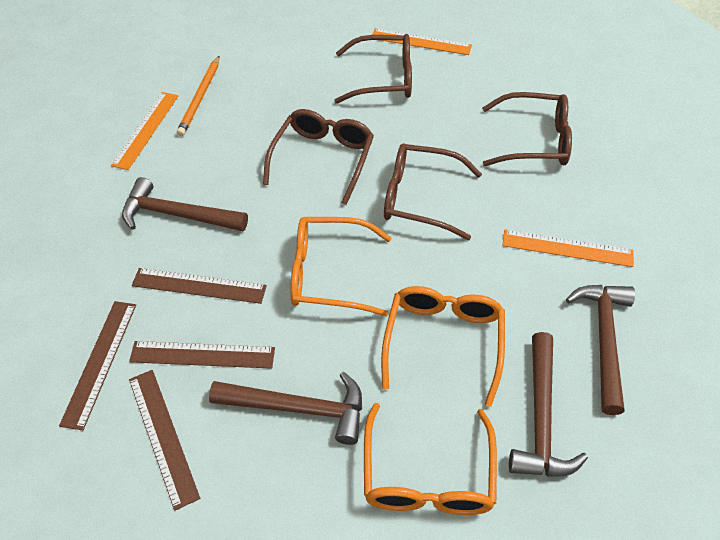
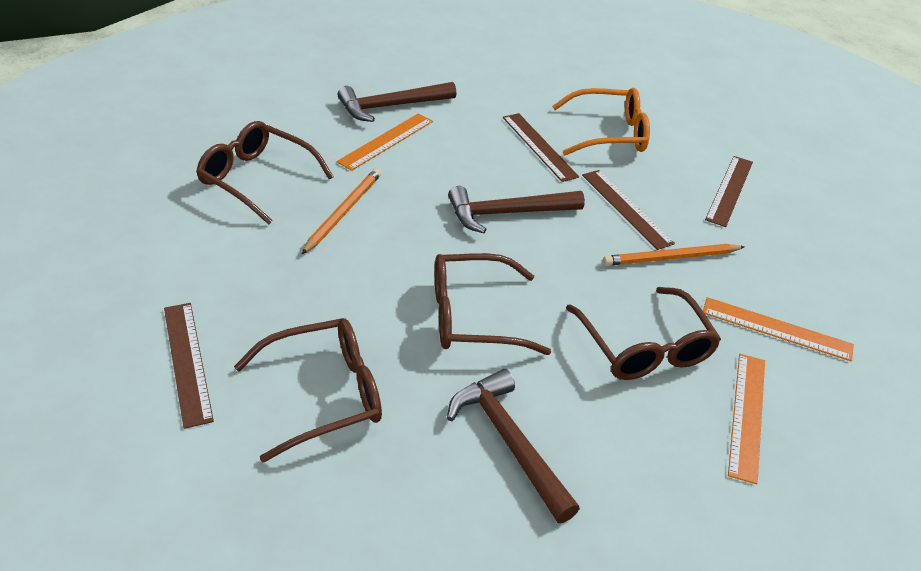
brown hammer: [122,177,248,231] [209,372,362,445] [509,332,588,477] [566,285,635,415] = 4 -> [338,82,456,122] [447,369,580,523] [448,186,585,233] = 3
orange glasses: [290,217,392,316] [364,403,497,515] [381,286,505,407] = 3 -> [552,88,650,155] = 1
orange pencil: [177,56,220,136] = 1 -> [302,168,382,254] [603,244,744,266] = 2

